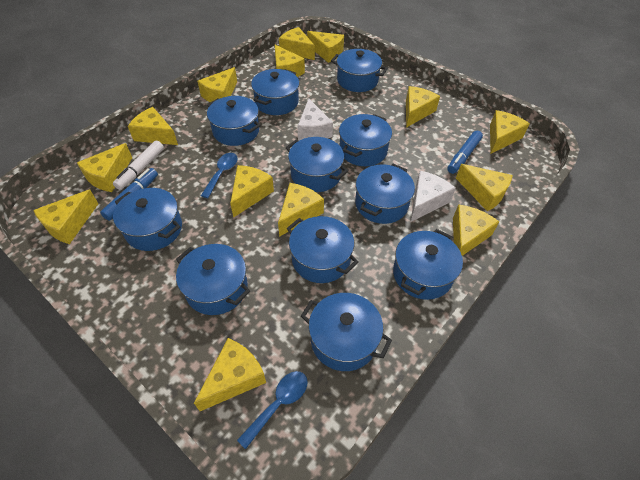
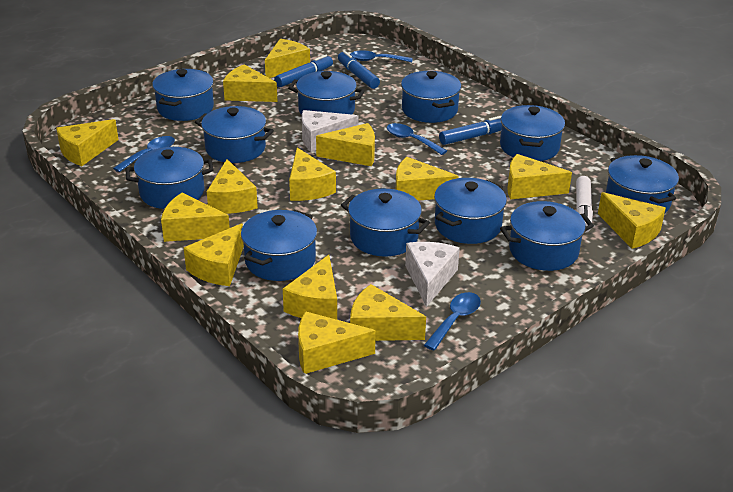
blue marker: [100,168,158,221] [447,131,483,174] = 2 -> [274,55,333,87] [338,51,380,89] [439,115,502,145] = 3
blue spoon: [201,153,238,198] [237,371,308,449] = 2 -> [113,136,175,172] [350,51,413,62] [387,123,447,155] [424,292,481,350] = 4

